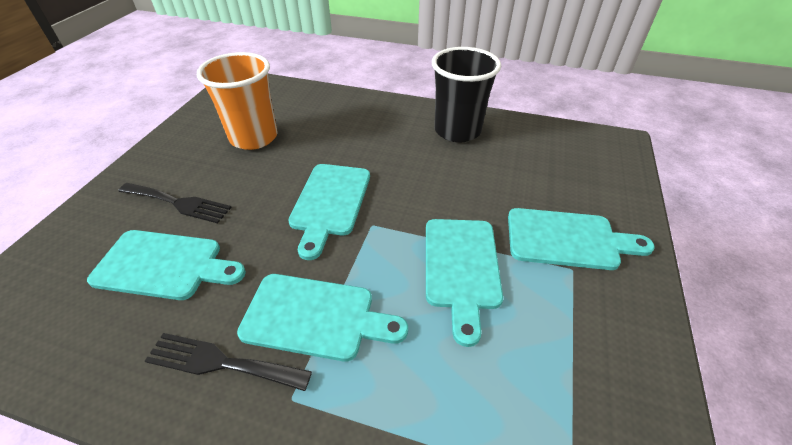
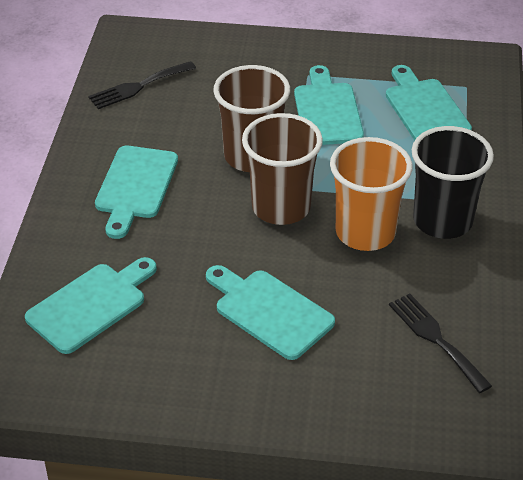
brown cup: none = 0 -> [213,65,290,172] [242,113,323,225] = 2

